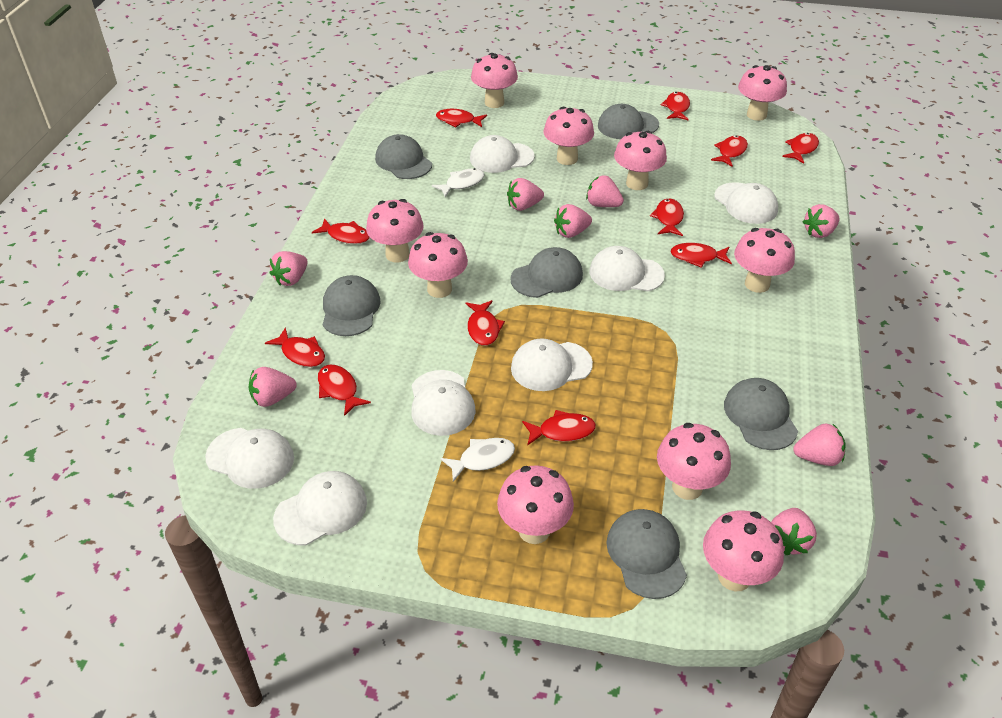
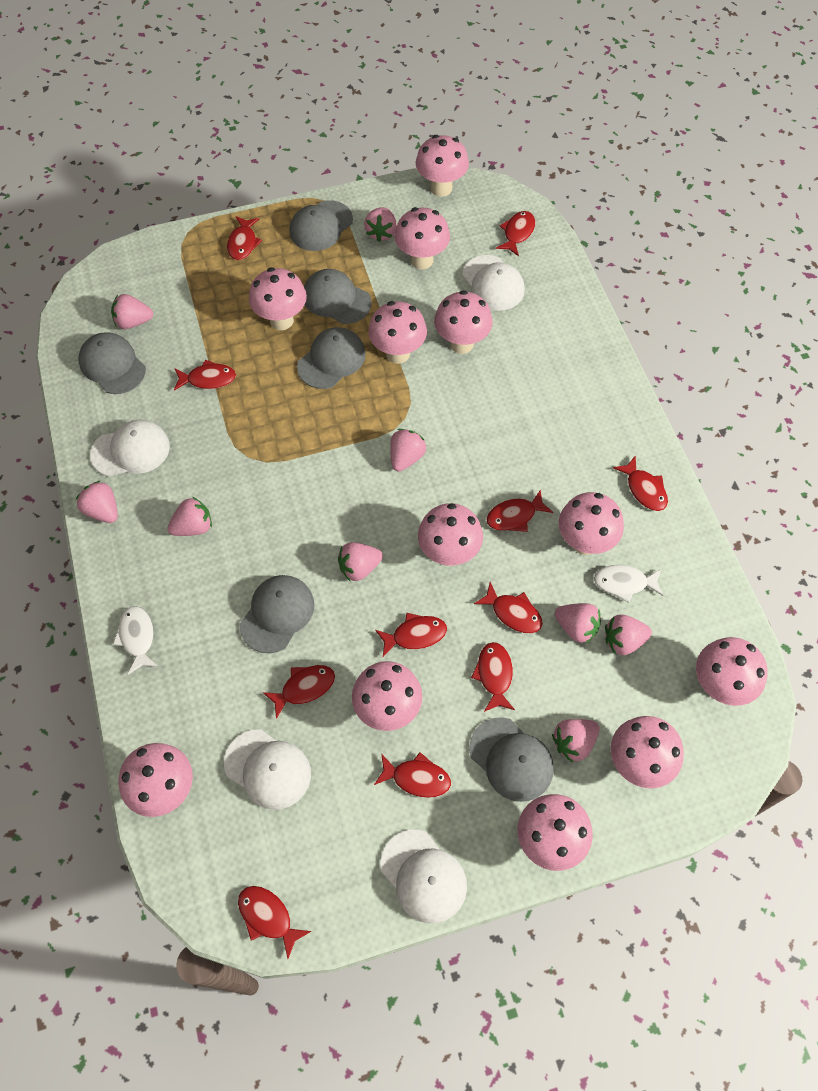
pink mushroom: [366,199,424,263] [408,232,468,298] [471,53,518,108] [497,465,574,544] [544,107,594,165] [614,131,667,190] [657,423,731,500] [703,510,784,591] [734,228,795,293] [738,65,787,121] = 10 -> [118,743,193,817] [249,267,307,330] [352,661,422,731] [368,301,427,364] [394,207,450,269] [416,135,469,197] [418,503,483,566] [434,290,493,354] [518,794,593,871] [559,492,624,555] [611,716,684,788] [696,637,768,706] = 12
pink strawberry: [249,367,297,407] [270,251,308,286] [507,178,544,211] [554,204,592,238] [586,175,624,207] [771,508,817,555] [793,423,845,466] [803,204,840,238] = 8 -> [76,481,118,523] [111,294,153,329] [167,497,212,536] [338,542,383,582] [364,207,397,242] [390,429,426,472] [552,719,600,763] [555,603,601,644] [605,615,652,655] = 9
white cap: [205,428,294,489] [273,471,367,546] [411,370,476,436] [470,135,535,173] [511,338,593,391] [590,246,665,291] [714,182,778,224] = 7 -> [90,419,170,477] [224,729,311,810] [380,830,467,923] [462,255,525,311] = 4

